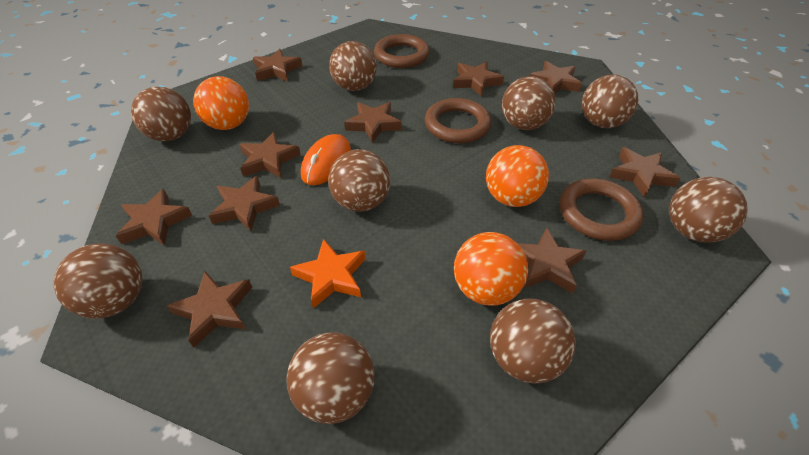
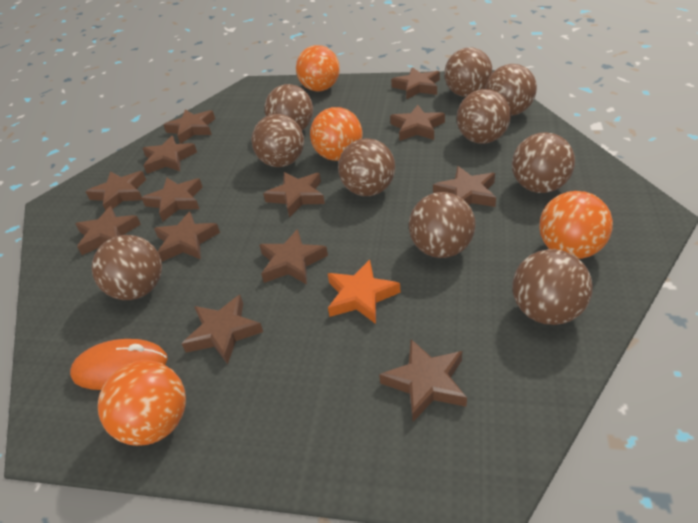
brown ball: [54,244,143,319] [131,87,191,141] [287,333,375,424] [328,149,391,212] [329,41,377,91] [490,299,576,384] [502,76,556,130] [582,75,638,128] [669,177,748,243] = 9 -> [92,235,162,300] [251,114,304,167] [264,84,313,130] [338,138,395,196] [409,192,476,258] [444,48,492,97] [457,89,511,144] [485,64,537,116] [512,132,575,193] [512,249,593,325] = 10
brown ring: [374,34,430,68] [425,98,491,143] [560,178,644,241] = 3 -> none = 0
brown star: [116,189,192,246] [167,271,252,348] [209,176,280,231] [240,132,301,178] [253,49,302,81] [344,102,402,143] [453,62,504,97] [518,228,586,293] [530,61,582,94] [610,147,681,198] = 10 -> [75,206,141,255] [85,171,146,211] [142,136,197,174] [142,178,203,221] [154,212,220,262] [163,109,215,144] [182,295,263,364] [259,229,328,285] [263,172,325,217] [379,339,467,422] [390,105,445,141] [391,67,440,100] [433,166,496,207] = 13
orange ball: [193,76,249,130] [454,232,528,306] [486,145,549,207] = 3 -> [98,360,186,446] [296,45,340,91] [310,107,363,161] [539,191,613,259] = 4

